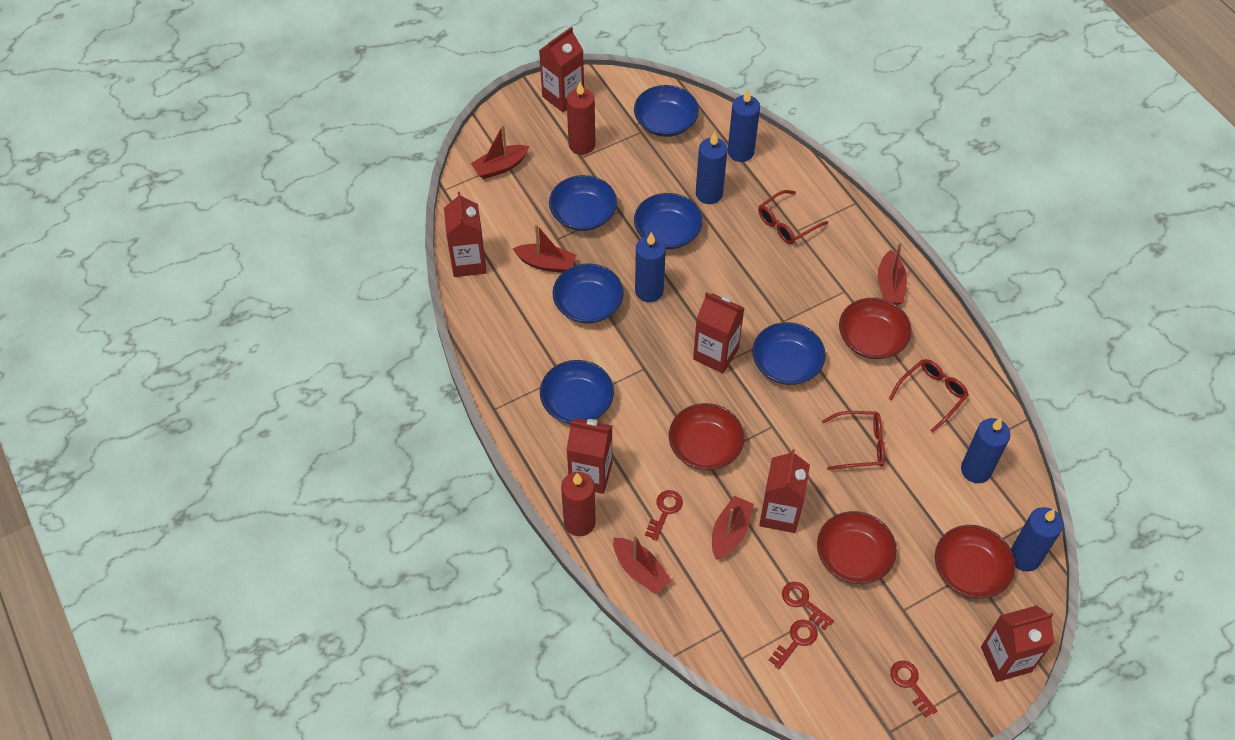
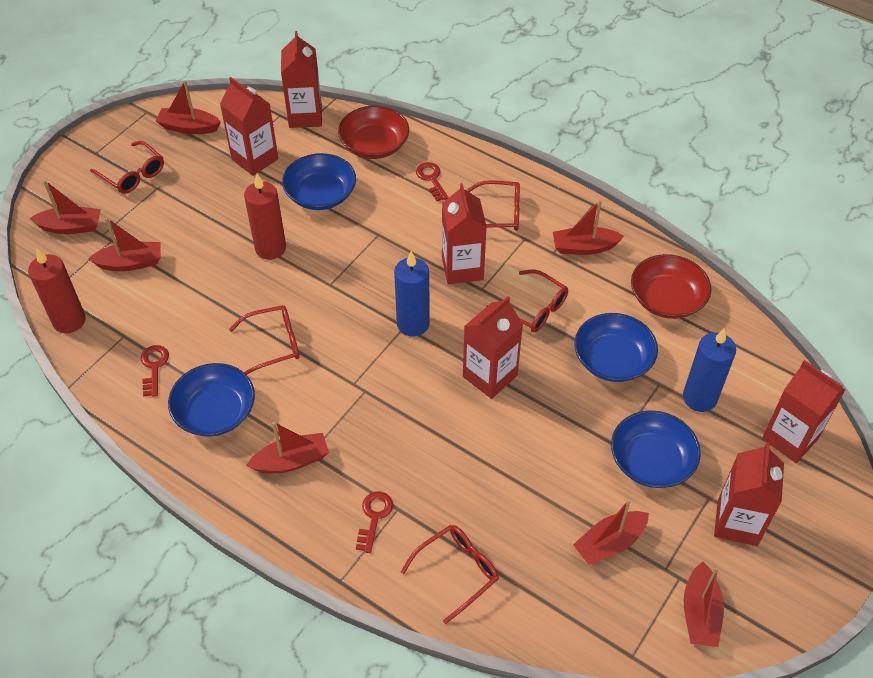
blue bowl: [540,360,614,424] [549,175,617,231] [553,264,624,323] [634,85,699,137] [634,193,703,249] [752,322,826,385] = 6 -> [168,363,255,437] [282,153,356,210] [574,313,658,382] [611,410,701,488] = 4
blue candle: [635,232,666,302] [696,132,728,204] [728,89,760,162] [961,418,1010,483] [1011,507,1063,571] = 5 -> [394,251,430,337] [683,328,736,412] = 2
red boat: [471,125,529,179] [513,224,576,273] [613,534,672,594] [712,496,754,559] [878,242,907,305] = 5 -> [29,180,101,234] [88,217,161,271] [156,80,221,134] [247,422,329,473] [553,200,624,255] [573,499,649,565] [683,562,724,647] = 7
red bowl: [669,403,744,470] [817,511,897,584] [839,298,912,359] [935,525,1015,599] = 4 -> [338,106,409,159] [631,254,711,319] = 2
red glasses: [758,190,828,244] [822,411,885,470] [889,359,969,433] = 3 -> [90,141,164,194] [229,305,299,375] [401,525,499,624] [466,180,520,231] [486,269,568,332] = 5
red key: [645,490,683,541] [769,619,818,669] [782,582,834,630] [890,661,937,718] = 4 -> [141,345,169,396] [356,492,393,553] [416,162,449,201] = 3

